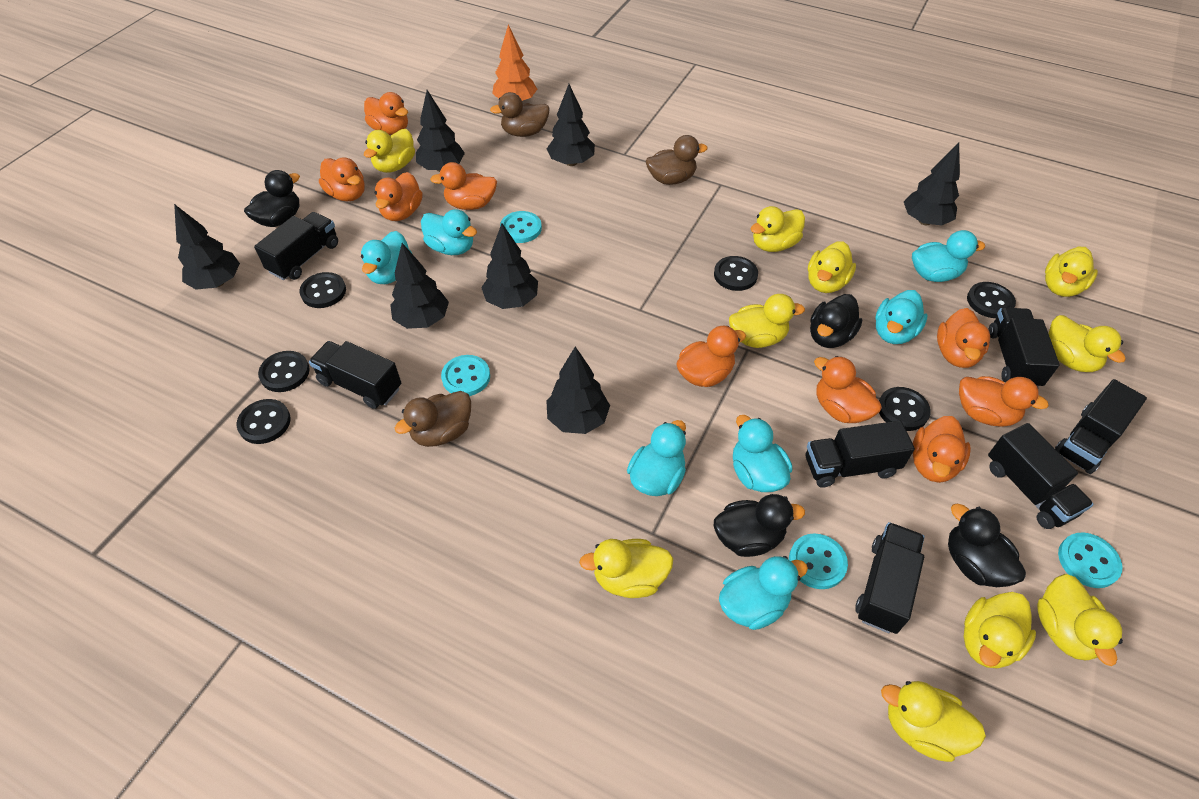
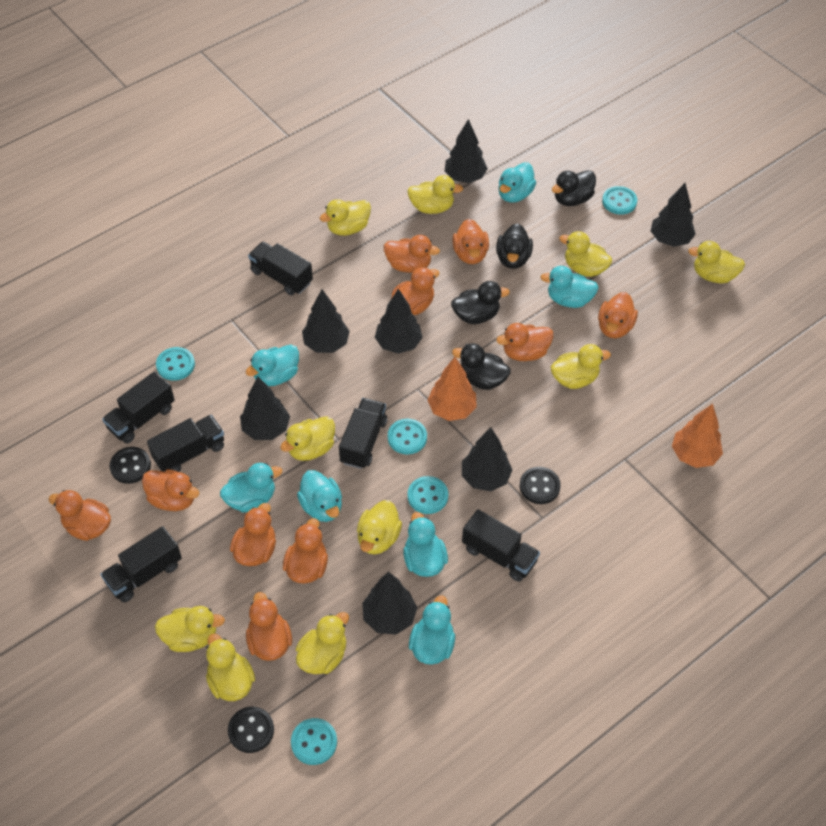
black button: [237,399,291,444] [258,351,310,392] [299,272,346,308] [714,256,758,291] [879,387,931,431] [967,282,1016,318] = 6 -> [110,447,151,484] [228,707,274,753] [520,467,561,504] = 3
black truck: [254,212,338,280] [309,341,401,409] [805,420,915,488] [855,522,924,634] [988,308,1060,386] [988,423,1094,529] [1055,379,1147,474] = 7 -> [100,526,182,602] [102,371,175,443] [147,415,224,472] [248,242,313,296] [339,398,387,469] [462,509,540,582] = 6
brown duck: [395,391,471,447] [490,92,549,137] [646,135,708,185] = 3 -> none = 0
orange duck: [319,157,365,201] [364,92,408,135] [375,172,423,221] [430,162,497,210] [676,326,746,387] [814,356,882,423] [912,416,971,483] [937,308,990,368] [959,376,1049,427] = 9 -> [48,490,111,541] [142,469,199,511] [230,503,276,566] [246,592,292,661] [283,518,328,584] [384,235,440,273] [391,267,440,315] [453,219,489,264] [496,323,553,361] [598,292,638,338] = 10
orange tree: [492,24,537,101] = 1 -> [427,357,477,421] [672,404,723,468] = 2
turquoise button: [441,355,490,396] [500,211,542,243] [789,534,848,589] [1058,533,1122,588] = 4 -> [156,347,195,381] [291,718,337,765] [388,419,427,454] [408,476,448,514] [602,186,637,215] = 5

